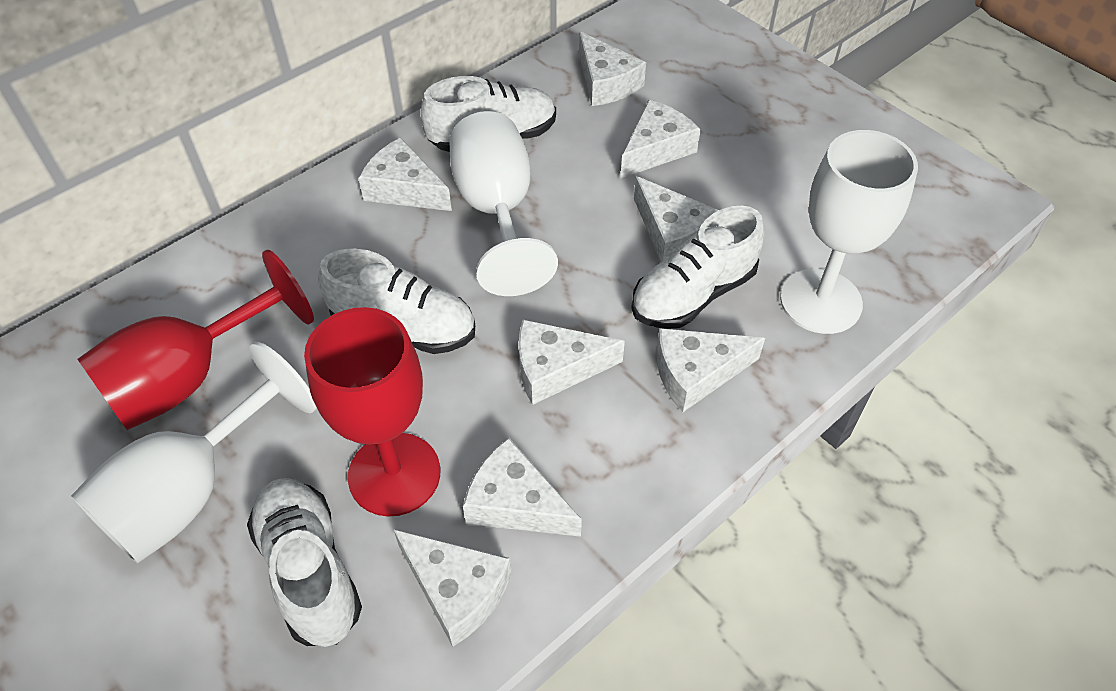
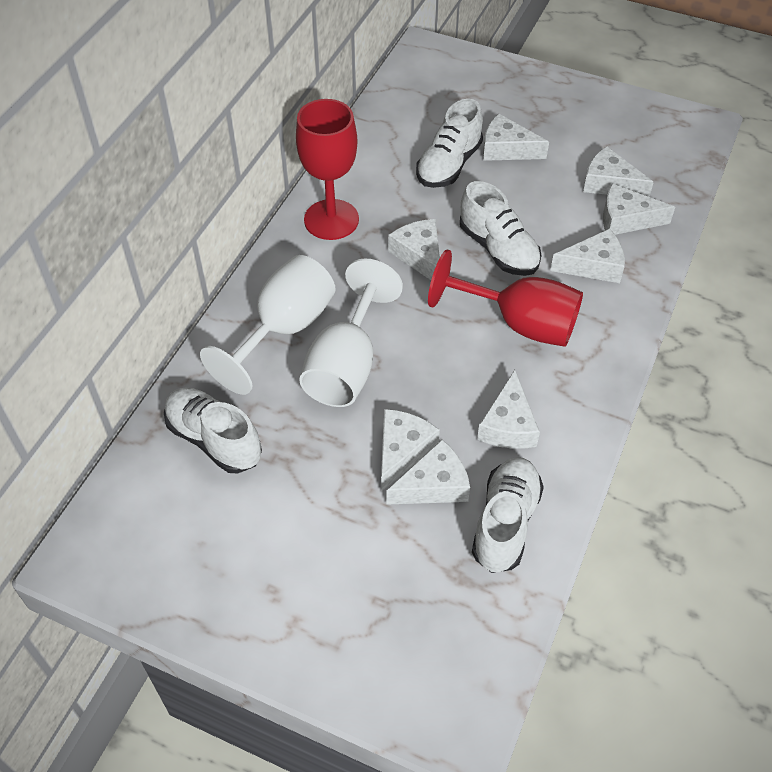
white goblet: [71,342,317,563] [449,111,558,296] [780,130,918,334] = 3 -> [200,255,336,395] [299,258,403,407] = 2

